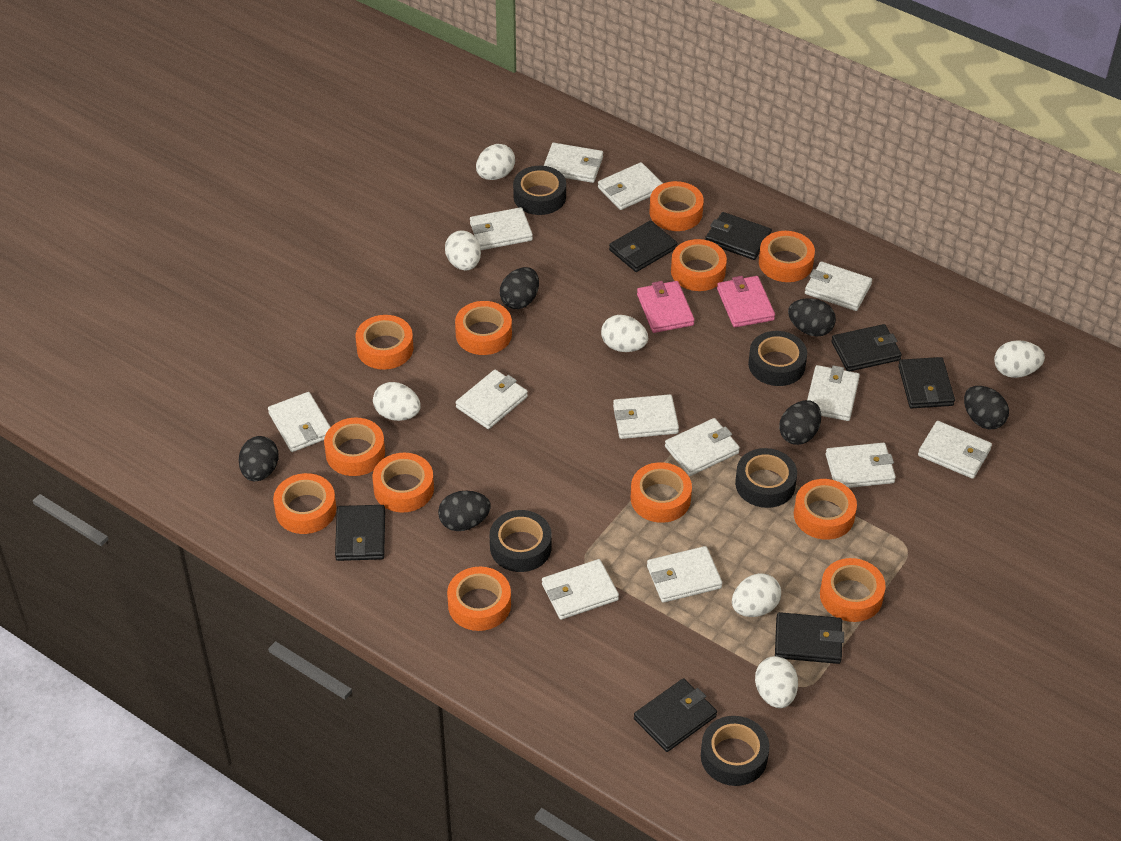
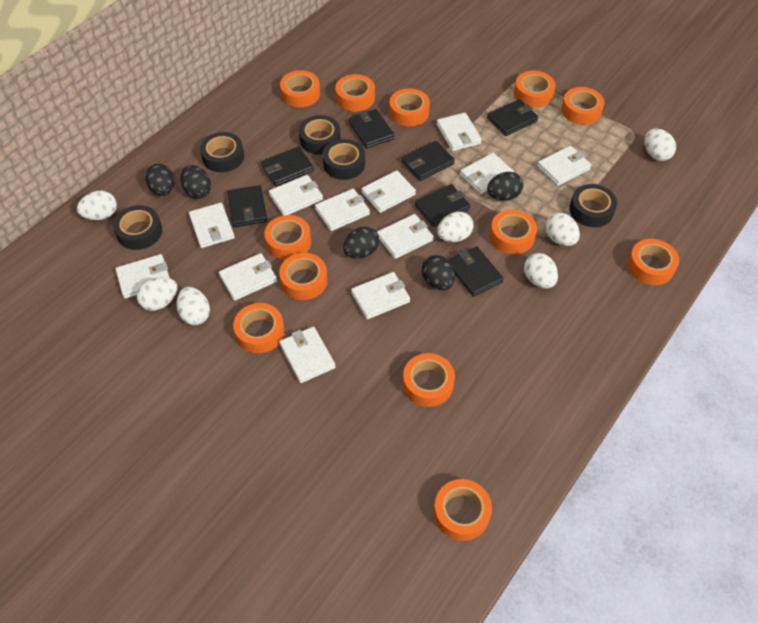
black egg: [239,436,279,481] [438,491,491,531] [500,267,539,309] [779,400,821,445] [788,298,836,337] [964,386,1009,429] = 6 -> [145,164,175,196] [181,165,211,198] [343,227,379,259] [422,255,455,290] [487,172,523,201] = 5
pink wallet: [637,281,694,333] [717,276,775,327] = 2 -> none = 0
white wallet: [268,392,330,452] [456,369,528,429] [470,207,533,250] [542,559,619,620] [544,143,603,183] [598,162,663,210] [613,394,679,439] [647,546,722,603] [665,418,740,476] [805,261,872,311] [807,365,860,421] [825,443,896,488] [918,421,992,479] = 13 -> [115,254,170,299] [189,203,235,248] [219,253,277,301] [269,175,323,215] [279,327,335,383] [315,189,370,231] [351,272,410,319] [361,170,416,213] [377,214,434,259] [437,113,482,151] [460,153,514,194] [537,146,592,186] = 12

